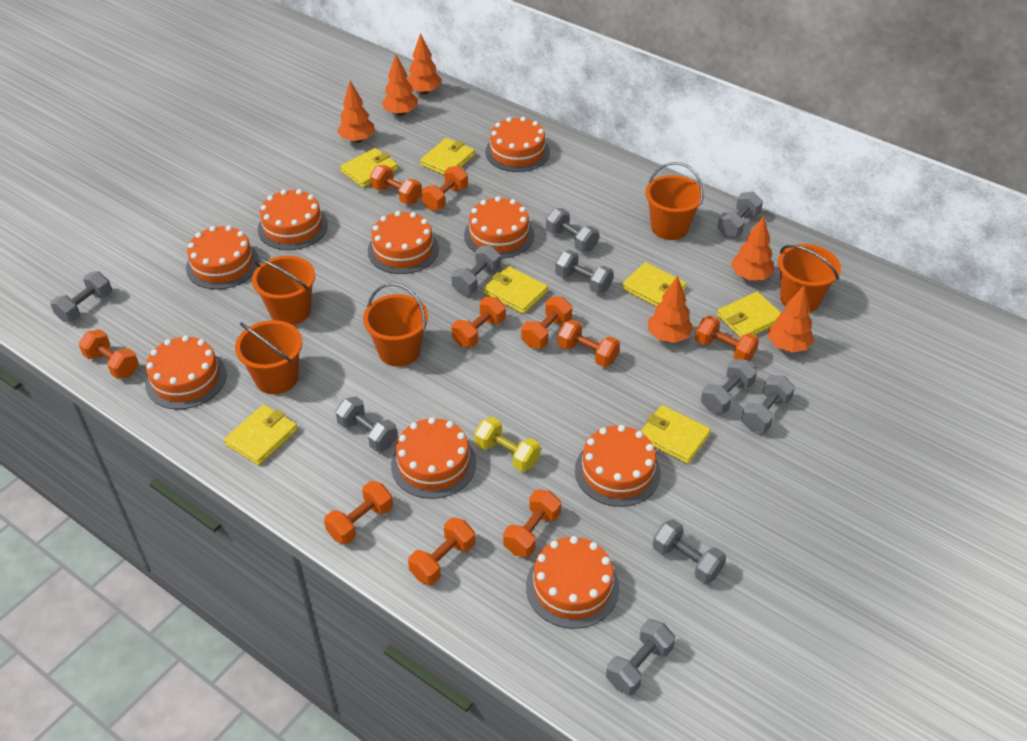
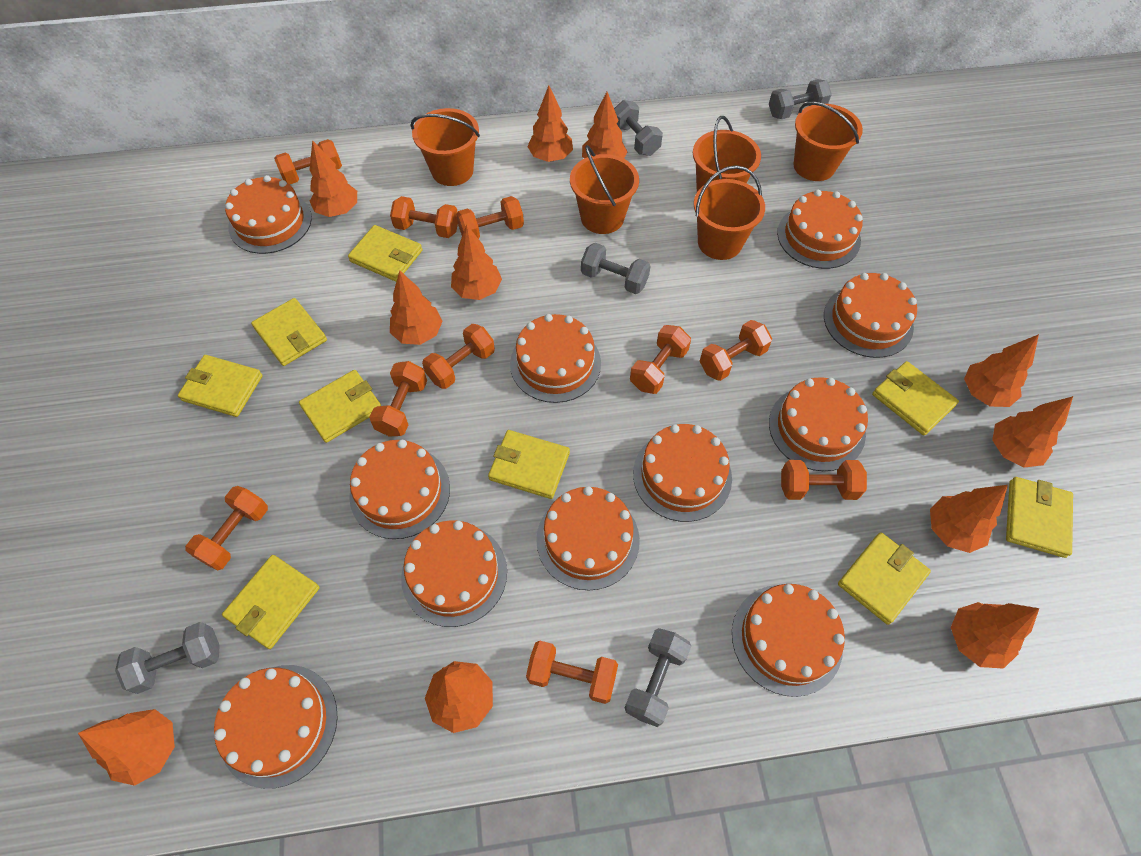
grey dumbbell: [50,271,112,322] [335,396,398,452] [451,245,501,295] [546,208,599,252] [555,250,613,294] [606,619,675,695] [652,519,726,584] [701,359,757,414] [717,192,763,237] [741,375,795,432] = 10 -> [115,622,220,694] [581,243,651,294] [614,100,663,156] [624,628,691,727] [769,79,832,119] = 5
orange cake: [145,335,227,409] [186,225,259,290] [258,189,328,250] [368,211,439,274] [391,417,476,499] [464,196,534,259] [485,117,550,172] [526,536,619,629] [575,425,661,507] = 9 -> [214,665,338,789] [225,175,312,254] [349,440,450,539] [401,520,507,627] [510,314,601,403] [536,486,640,590] [633,424,732,522] [732,584,845,697] [769,377,868,471] [777,190,863,269] [824,273,917,358] = 11
orange tree: [337,81,375,143] [382,54,418,116] [407,33,441,95] [648,276,693,343] [731,216,774,280] [768,286,814,353] = 6 -> [78,709,175,786] [309,140,357,217] [390,270,442,345] [425,661,493,733] [451,224,502,300] [527,86,573,162] [582,92,628,159] [930,485,1008,553] [951,602,1039,669] [964,334,1039,407] [992,396,1073,467] = 11
yellow dumbbell: [475,417,541,472] = 1 -> none = 0
yellow wallet: [224,404,298,465] [340,148,398,188] [420,138,475,175] [484,266,548,314] [622,262,686,307] [641,405,711,464] [717,292,781,338] = 7 -> [178,355,263,417] [222,555,320,649] [251,298,327,366] [299,370,381,443] [348,225,422,282] [488,430,570,499] [838,532,931,625] [872,361,959,435] [1006,477,1073,558] = 9

